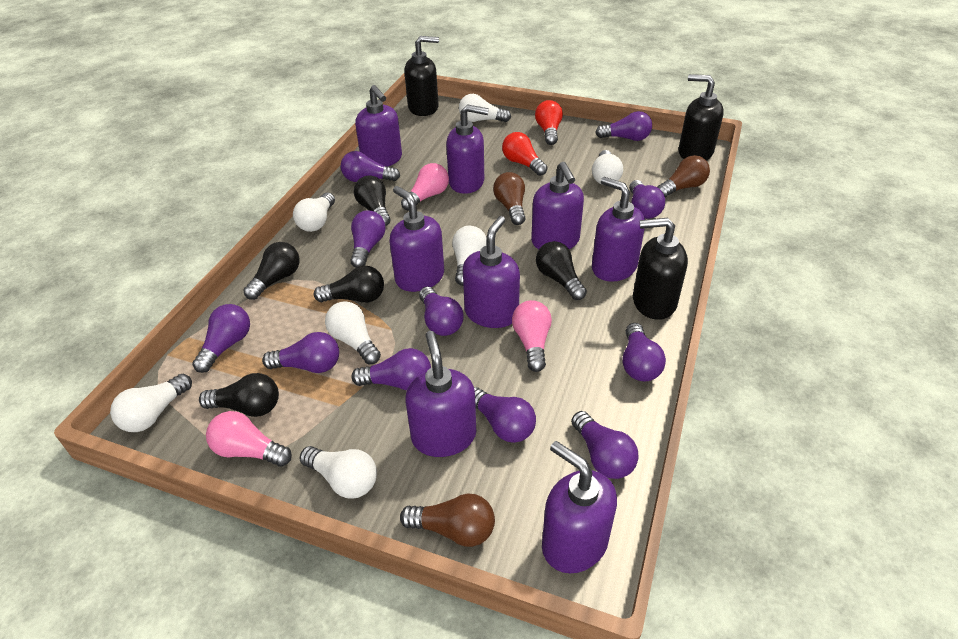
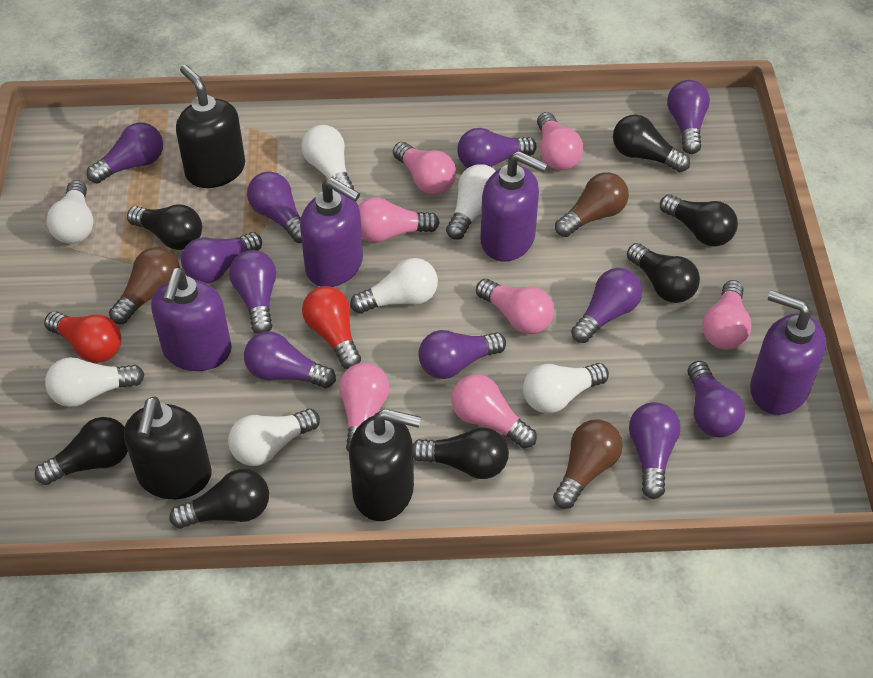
black light bulb: [199,373,279,417] [243,242,300,300] [314,265,384,303] [354,175,391,226] [536,241,587,300] = 5 -> [35,417,128,485] [127,204,202,250] [170,469,269,529] [413,427,509,479] [613,114,690,172] [627,243,700,303] [660,195,738,246] = 7
pink light bulb: [206,411,292,467] [401,163,449,211] [512,300,552,372] = 3 -> [339,363,389,452] [358,198,440,243] [393,142,456,195] [451,374,537,448] [476,279,554,334] [537,112,583,170] [702,280,752,350] = 7
purple soap dispenser: [355,85,402,167] [389,186,444,292] [405,331,476,457] [446,104,489,194] [463,216,520,328] [531,162,584,249] [542,441,617,573] [592,177,645,282] = 8 -> [151,268,232,371] [300,178,363,287] [480,151,548,261] [750,290,826,415] = 4

